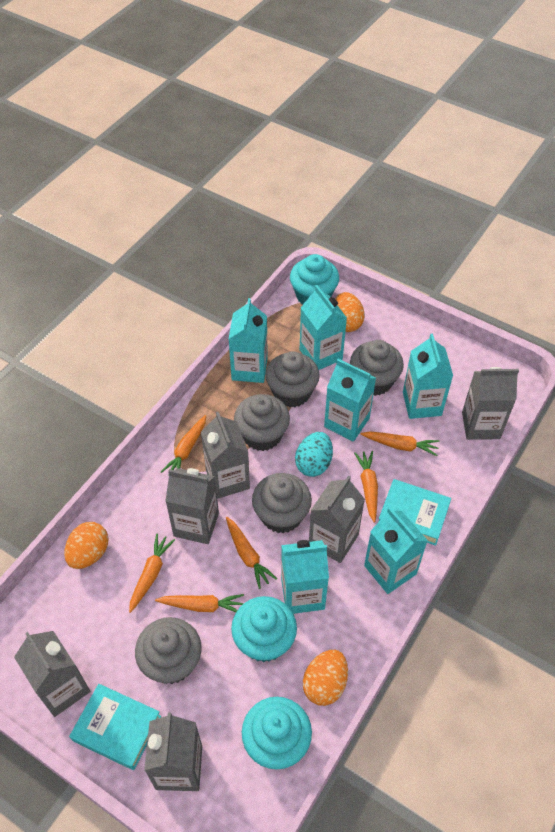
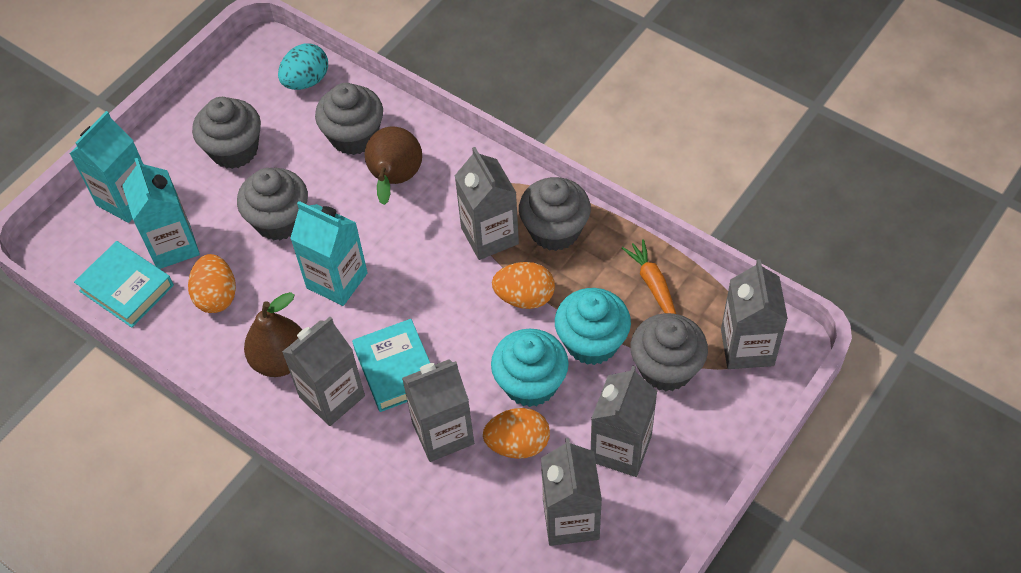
brown pear: none = 0 -> [244,292,302,377] [365,126,422,205] = 2
orange carrot: [129,534,175,613] [155,594,244,612] [161,415,206,476] [226,517,277,589] [354,451,378,522] [360,431,439,456] = 6 -> [622,239,676,314] = 1
turquoise carton: [229,298,268,383] [281,540,329,614] [300,285,347,370] [324,359,376,442] [364,507,428,594] [403,334,453,419] = 6 -> [69,111,143,223] [122,158,200,269] [290,201,368,306] = 3
turquoise cupcake: [231,596,297,662] [242,697,312,769] [290,254,339,304] = 3 -> [491,329,569,407] [555,288,631,365] = 2

